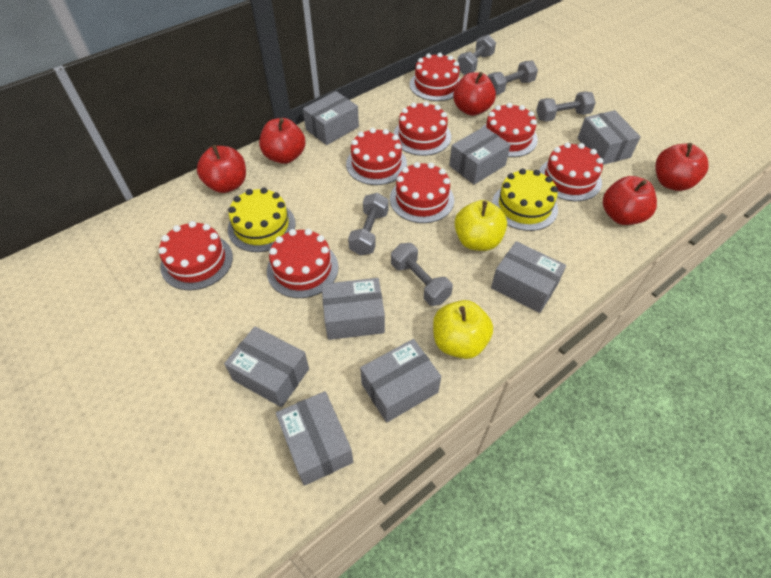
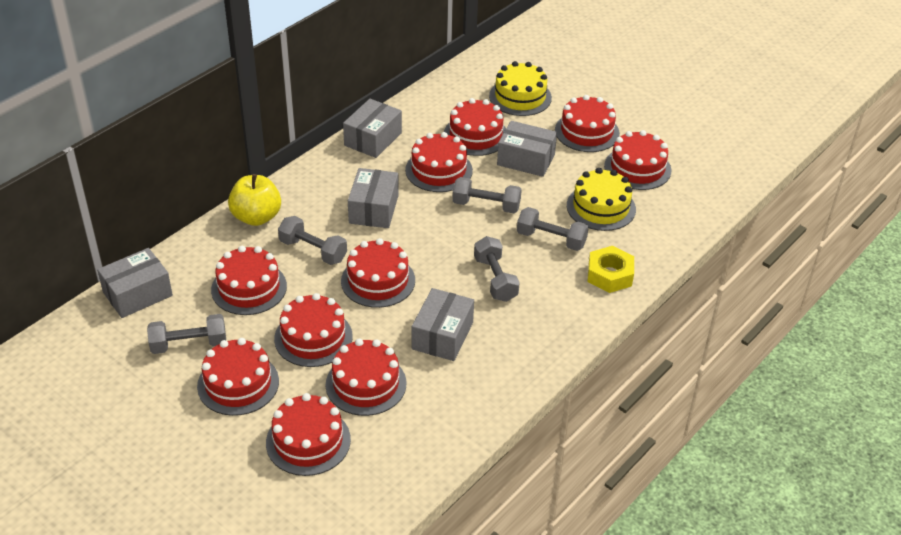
grey box: [224,326,309,407] [276,391,353,486] [303,91,359,145] [322,278,385,340] [360,339,441,423] [449,127,511,185] [491,241,566,313] [577,110,641,165] = 8 -> [97,248,173,318] [343,99,402,158] [348,168,399,228] [412,288,474,361] [497,121,557,177] = 5
red apple: [197,145,246,193] [259,118,305,164] [453,72,496,116] [603,176,657,225] [655,143,709,191] = 5 -> none = 0
red cake: [158,221,233,290] [267,229,338,298] [346,128,407,185] [390,162,454,223] [393,101,451,156] [410,53,461,101] [482,103,538,157] [539,142,603,201] = 8 -> [197,338,279,416] [211,246,287,315] [266,393,351,476] [274,293,353,367] [326,339,406,416] [341,238,415,308] [405,132,473,192] [444,98,506,156] [555,95,620,152] [604,130,672,190] = 10
yellow apple: [433,300,493,359] [454,200,507,251] = 2 -> [228,174,281,226] = 1
yellow nut: none = 0 -> [588,246,634,293] = 1

